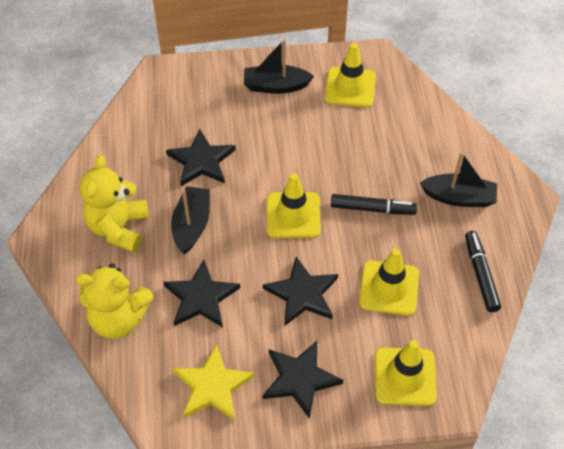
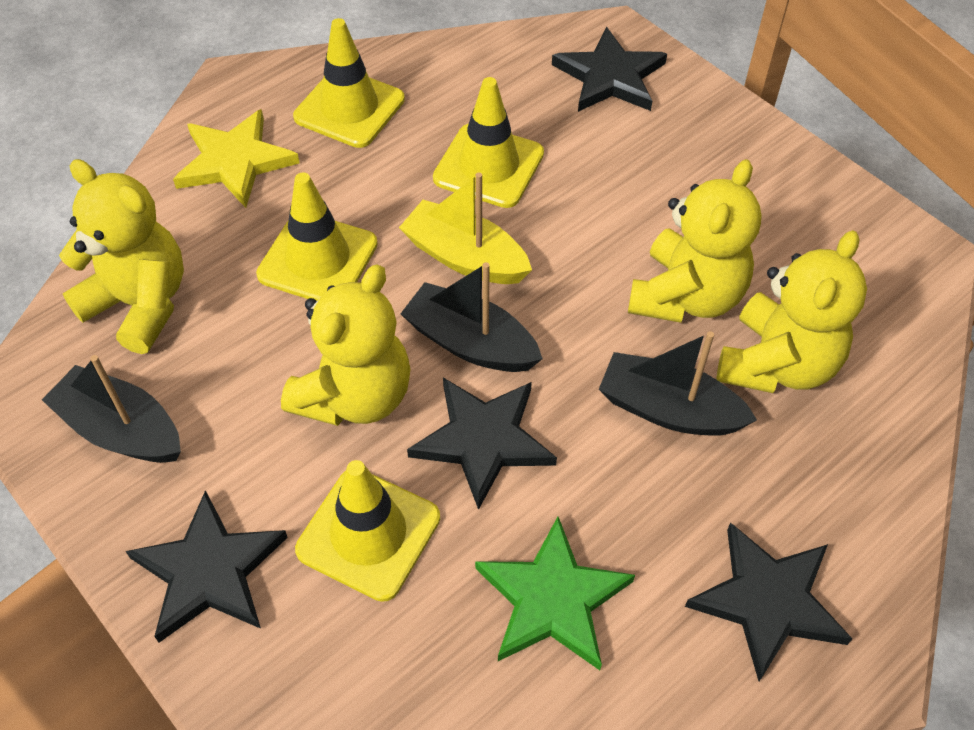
black marker: [331,194,417,215] [465,231,501,312] = 2 -> none = 0
green star: none = 0 -> [475,517,635,670] = 1
yellow boat: none = 0 -> [399,172,532,284] = 1
yellow teddy bear: [75,264,154,339] [80,155,148,252] = 2 -> [59,159,184,354] [281,264,410,426] [628,159,762,323] [717,230,867,393] = 4

